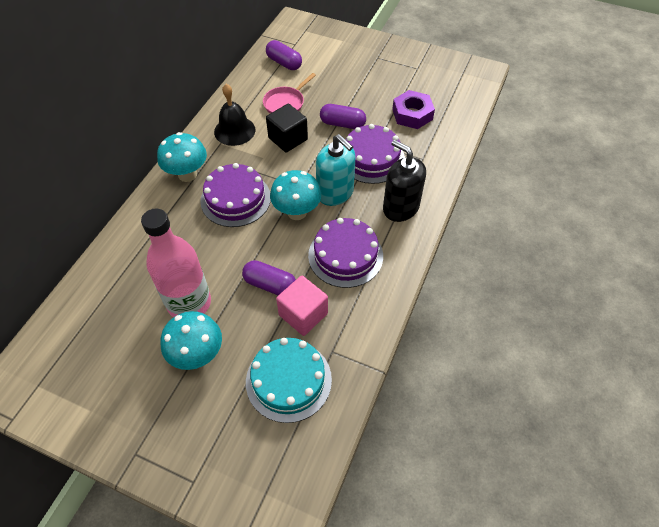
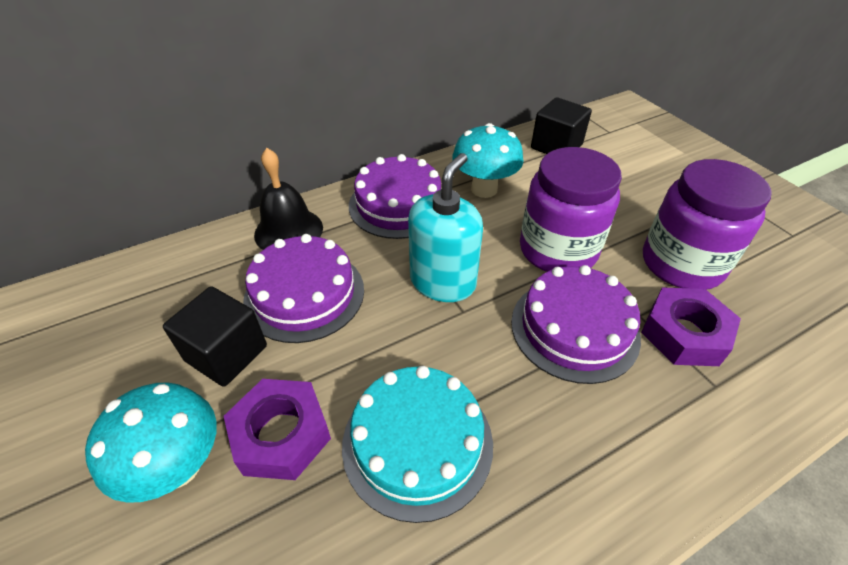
black cube: [266,104,308,153] = 1 -> [163,286,267,387] [531,97,592,154] = 2
black soap dispenser: [383,140,426,222] = 1 -> none = 0
pink bottle: [141,208,211,317] = 1 -> none = 0
pink cube: [276,276,328,336] = 1 -> none = 0
pink pan: [263,73,316,113] = 1 -> none = 0
purple capsule: [242,260,296,295] [266,40,302,70] [320,104,366,129] = 3 -> none = 0
purple jar: none = 0 -> [520,147,622,272] [643,159,772,290] = 2
purple nut: [392,90,435,129] = 1 -> [224,379,331,480] [641,287,741,366] = 2
turquoise mushroom: [157,132,207,182] [160,311,222,370] [270,170,321,220] = 3 -> [85,382,217,503] [452,123,523,198] = 2

